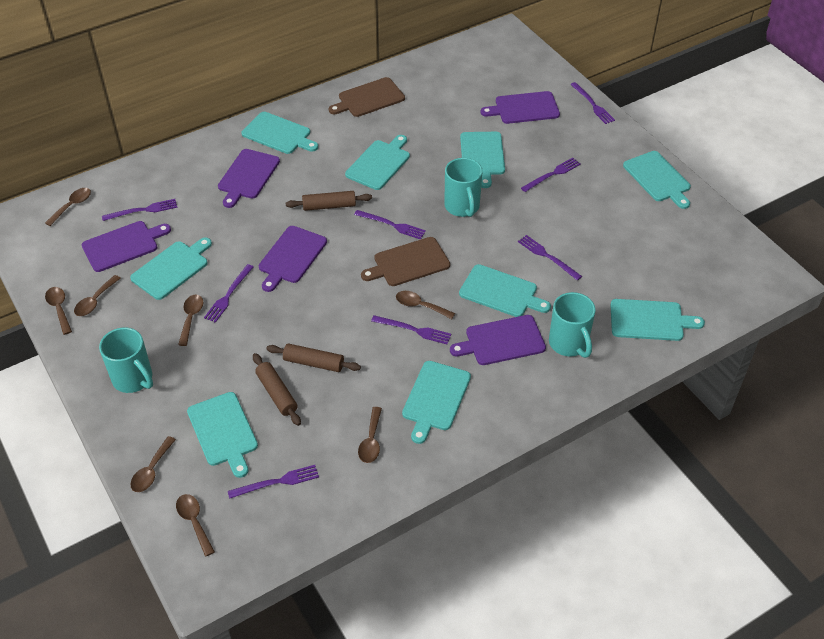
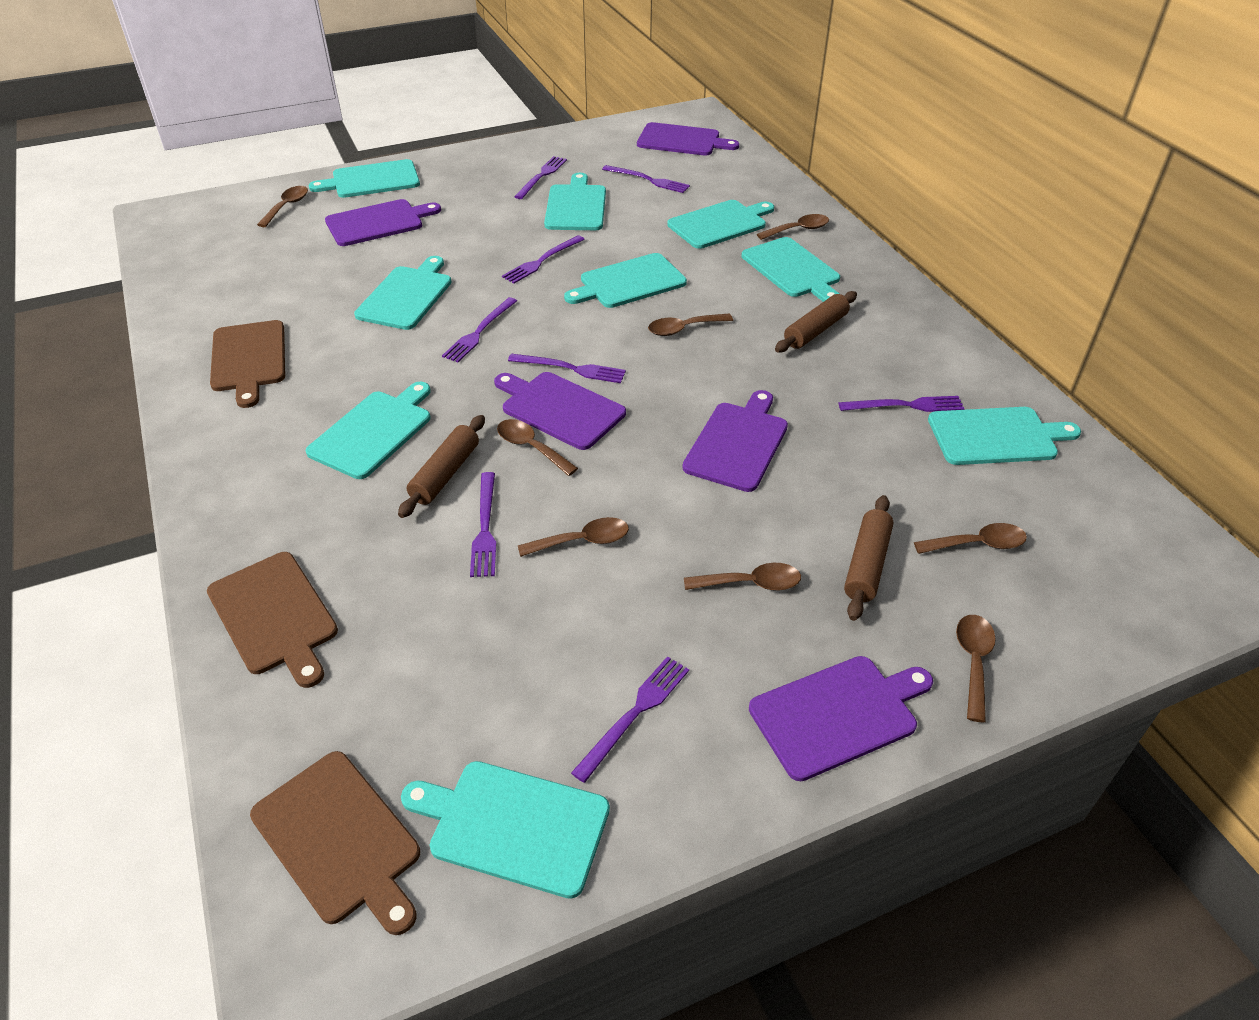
brown cutting board: [329,77,405,117] [361,237,450,286] = 2 -> [207,552,338,688] [210,320,285,408] [250,751,420,935] = 3
turquoise mug: [99,327,153,393] [444,158,483,217] [549,292,596,358] = 3 -> none = 0

